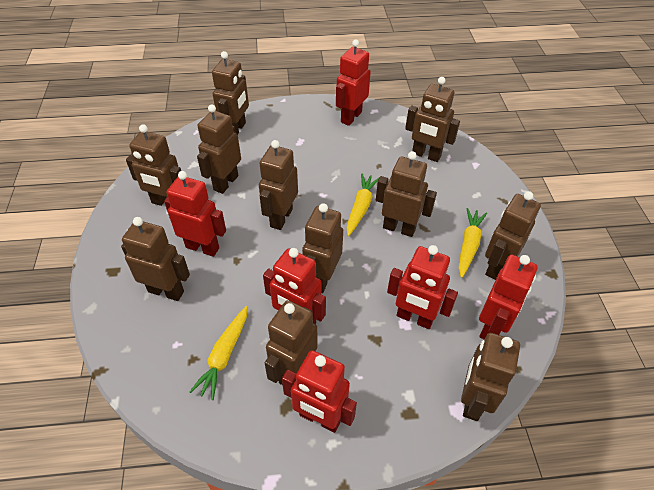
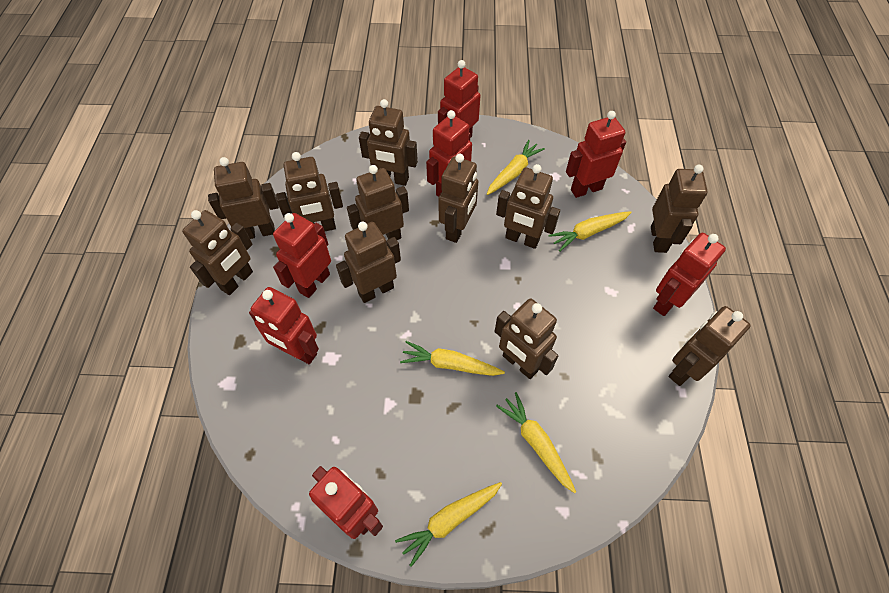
red robot: [164,171,226,257] [263,248,326,324] [282,350,357,433] [336,39,371,126] [387,245,458,329] [479,254,538,339] = 6 -> [249,287,319,364] [273,213,331,298] [309,466,383,539] [426,110,472,197] [438,60,480,138] [566,111,626,198] [653,233,726,316] = 7
yellow carrot: [189,306,247,400] [347,173,380,236] [459,208,487,278] = 3 -> [395,482,502,567] [400,341,505,376] [487,140,545,195] [496,392,576,493] [549,211,632,252] = 5

